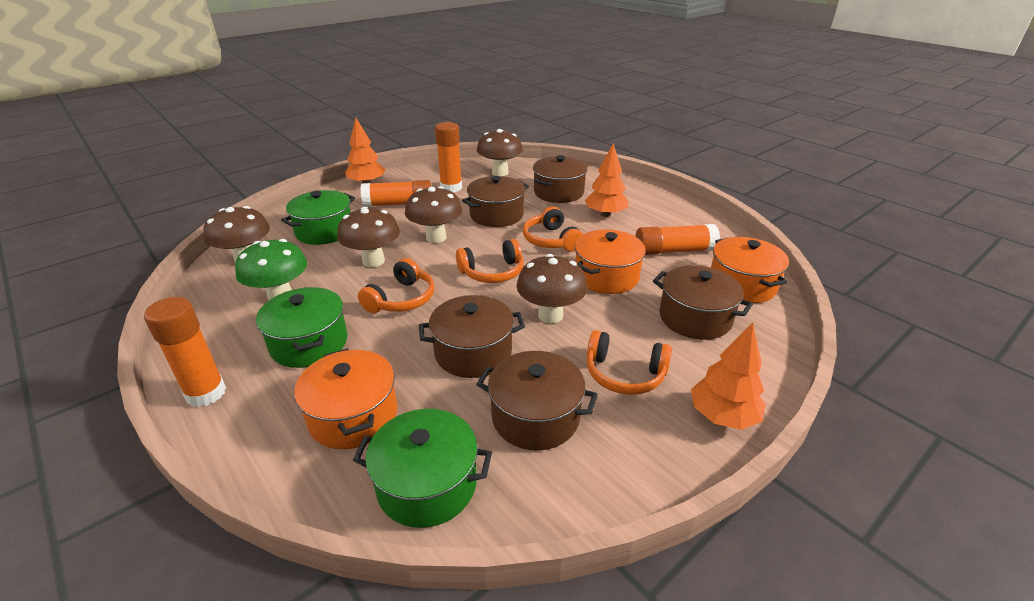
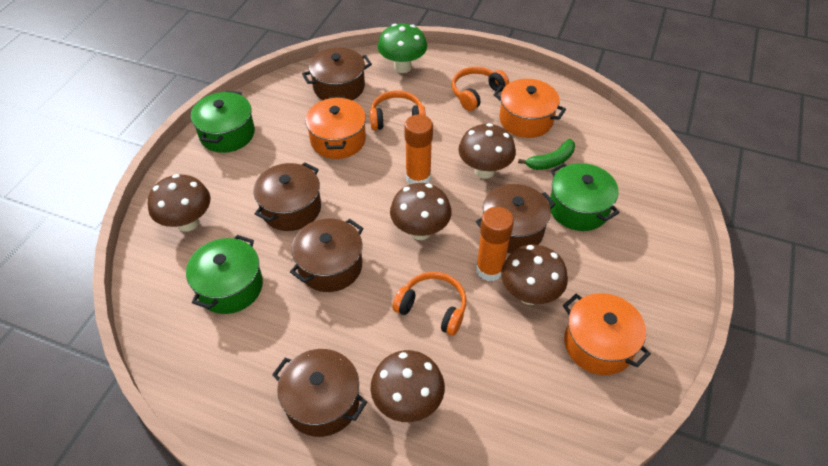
green banana: none = 0 -> [518,139,575,170] = 1
orange glue stick: [144,297,226,407] [360,180,431,207] [435,122,462,192] [635,224,720,255] = 4 -> [404,114,433,184] [476,207,514,281] = 2
orange headphones: [358,258,434,313] [456,239,524,283] [523,206,583,252] [587,330,672,395] = 4 -> [370,91,426,130] [393,272,466,336] [452,67,509,111] = 3
orange tree: [345,118,385,183] [585,143,629,217] [691,323,766,430] = 3 -> none = 0

